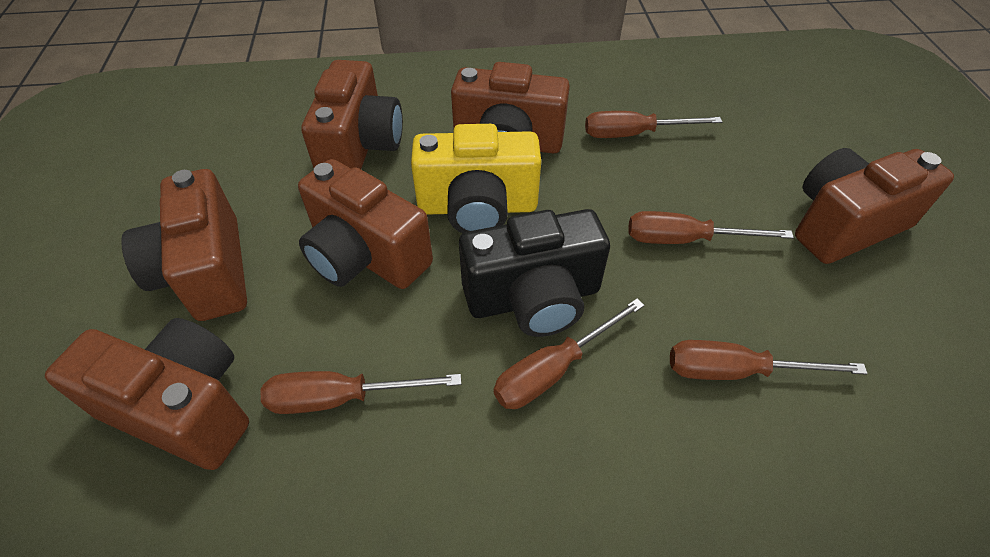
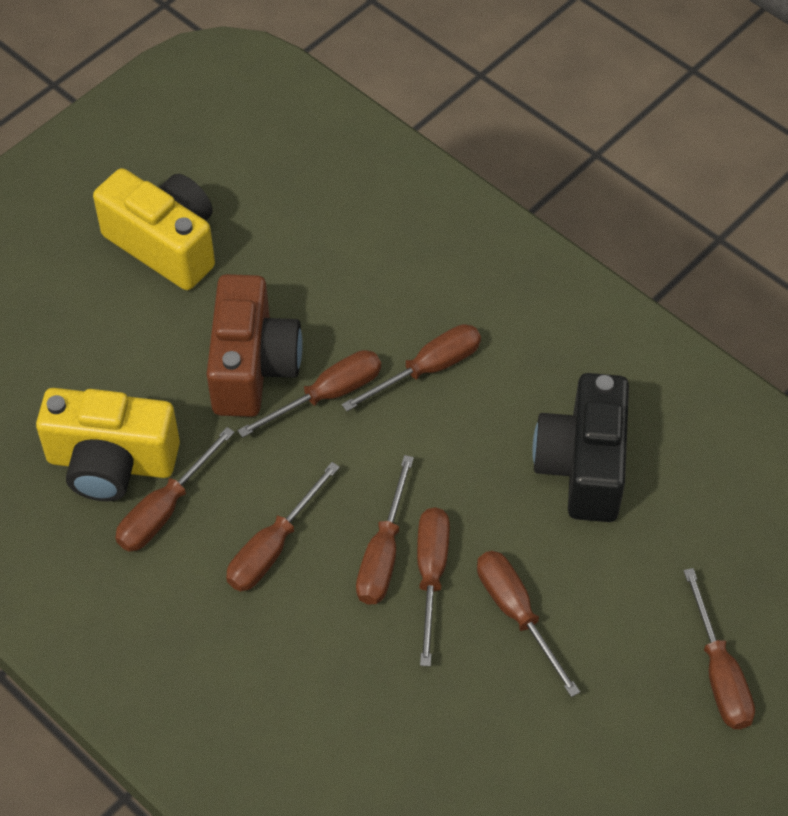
brown camera: [45,318,249,470] [121,169,247,321] [298,159,433,289] [301,60,403,169] [451,62,570,153] [795,148,954,264] = 6 -> [207,274,303,417] = 1
brown screwdriver: [260,371,461,414] [494,299,644,409] [585,111,722,138] [628,211,794,244] [670,340,868,380] = 5 -> [116,427,235,552] [226,462,340,591] [238,350,381,438] [342,324,481,411] [356,455,414,604] [417,507,450,666] [477,551,580,697] [684,568,755,729] = 8
yellow camera: [411,124,541,233] = 1 -> [36,388,180,501] [93,168,215,290] = 2

